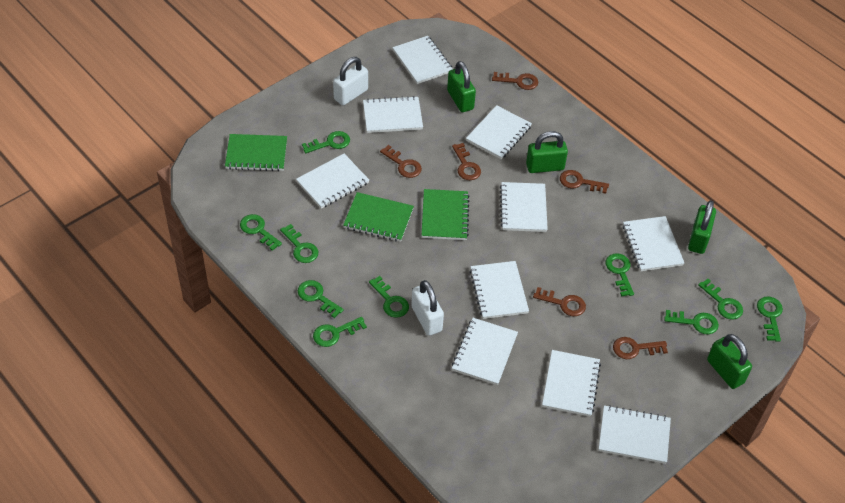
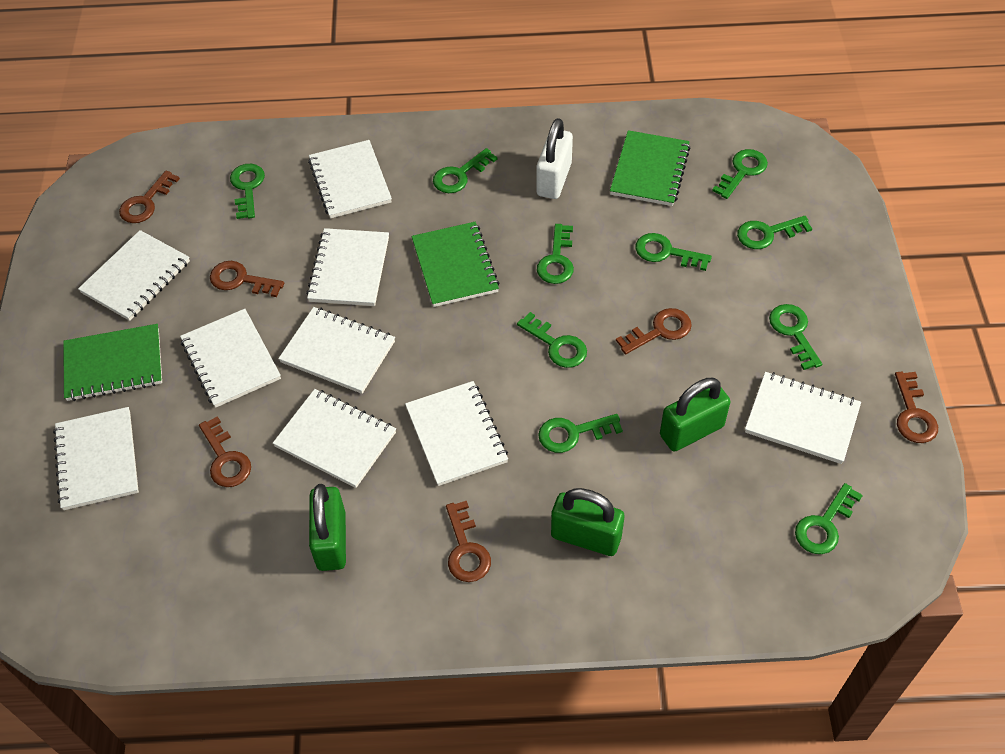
green padlock: [447,61,476,112] [526,131,568,173] [688,200,716,254] [707,334,752,389] = 4 -> [309,484,346,571] [551,488,624,556] [660,378,730,452] = 3
white notebook: [296,154,369,209] [363,96,423,133] [392,36,453,84] [452,318,518,385] [466,105,532,159] [470,261,529,319] [500,182,548,232] [542,350,601,417] [598,405,671,464] [623,216,684,271] = 10 -> [53,407,139,510] [78,230,190,321] [180,309,281,408] [273,389,396,488] [278,307,395,394] [306,228,389,306] [308,140,392,218] [405,381,508,486] [745,372,861,464] = 9
white padlock: [333,57,368,105] [411,280,444,336] = 2 -> [536,118,573,199] = 1

